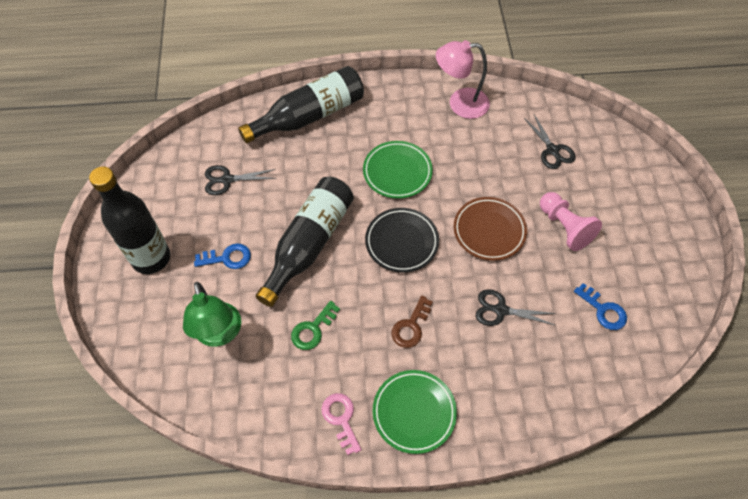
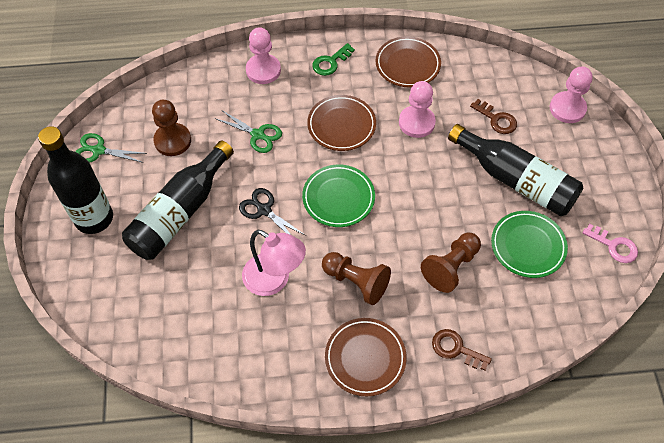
black plate: [365,208,439,273] = 1 -> none = 0
black scissors: [205,165,276,195] [476,289,556,326] [524,114,576,169] = 3 -> [239,188,306,236] = 1
blue key: [194,243,251,269] [574,283,627,330] = 2 -> none = 0
brown key: [391,296,433,348] = 1 -> [432,329,492,371] [470,99,517,134] = 2
brown pawn: none = 0 -> [152,100,191,156] [322,252,391,305] [421,233,481,293] = 3
brown plate: [453,197,527,261] = 1 -> [307,95,376,151] [325,318,407,396] [375,36,441,87] = 3
green lamp: [183,282,241,347] = 1 -> none = 0
green scissors: none = 0 -> [75,133,147,163] [216,110,282,153] = 2
pink pawn: [540,192,602,251] = 1 -> [246,27,281,84] [399,81,436,138] [550,67,593,123] = 3

